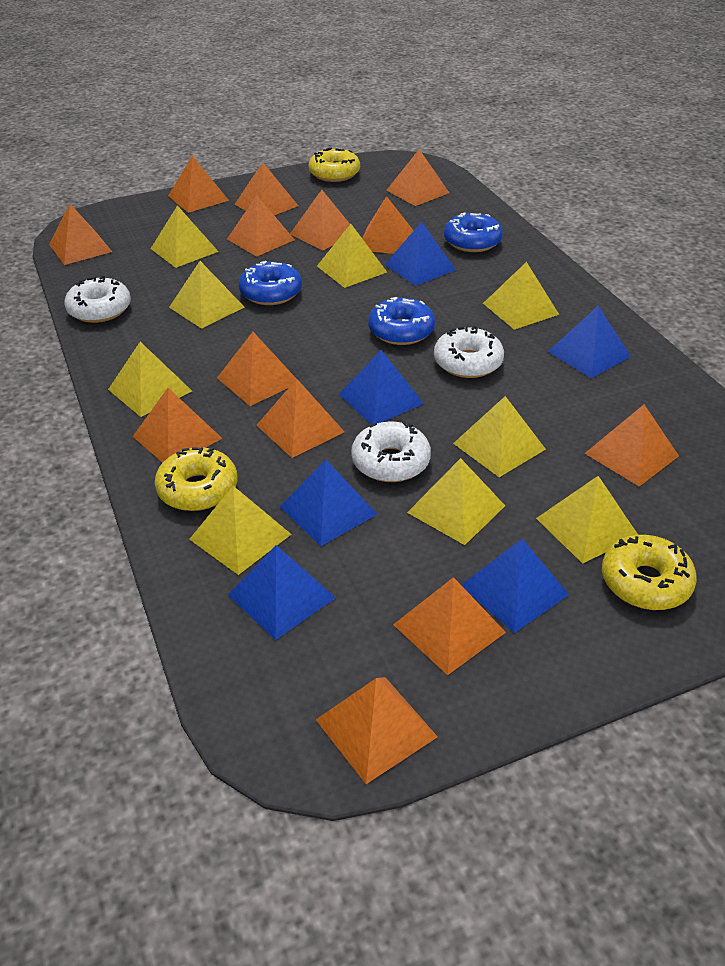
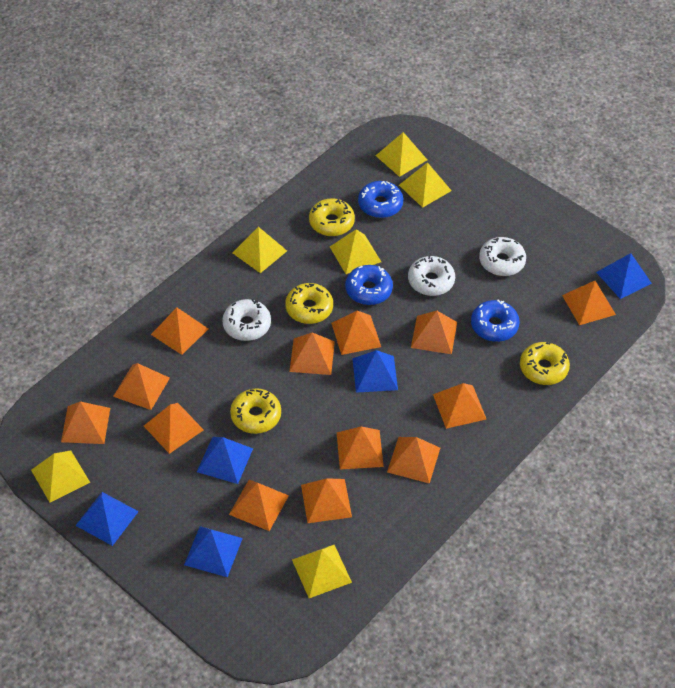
blue pyramid: [228,545,336,640] [280,460,377,546] [339,350,424,425] [384,222,456,286] [461,539,569,633] [548,306,631,378] = 6 -> [75,492,139,546] [184,526,243,577] [197,437,253,484] [352,350,398,393] [596,253,652,299] = 5
yellow donut: [155,447,237,511] [309,148,360,182] [602,535,697,610] = 3 -> [230,388,281,434] [285,283,333,324] [309,198,355,236] [520,342,570,385] = 4
yellow pyramid: [108,342,192,417] [151,205,219,268] [169,261,245,329] [189,486,291,575] [317,224,387,288] [407,458,505,545] [453,396,546,477] [483,262,559,330] [536,476,638,564] = 9 -> [31,451,90,502] [232,227,287,273] [292,545,352,598] [330,229,381,274] [376,132,427,177] [399,162,452,208] = 6

